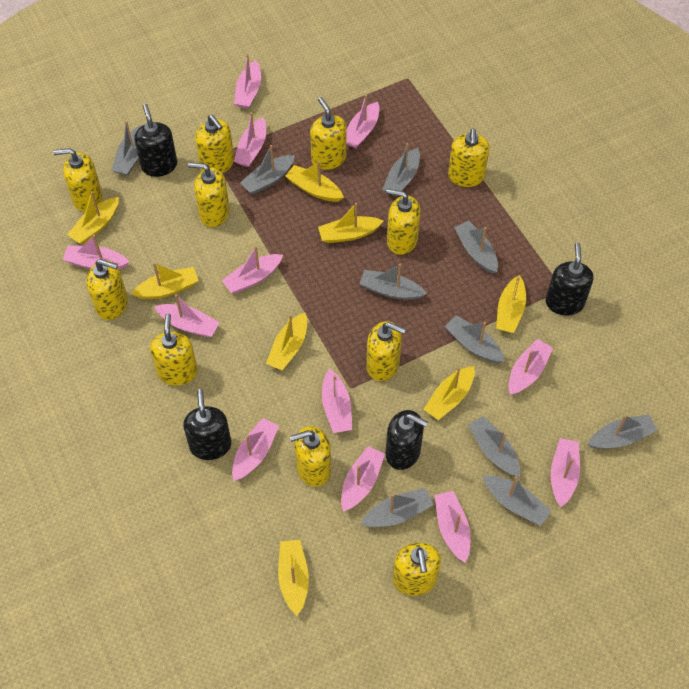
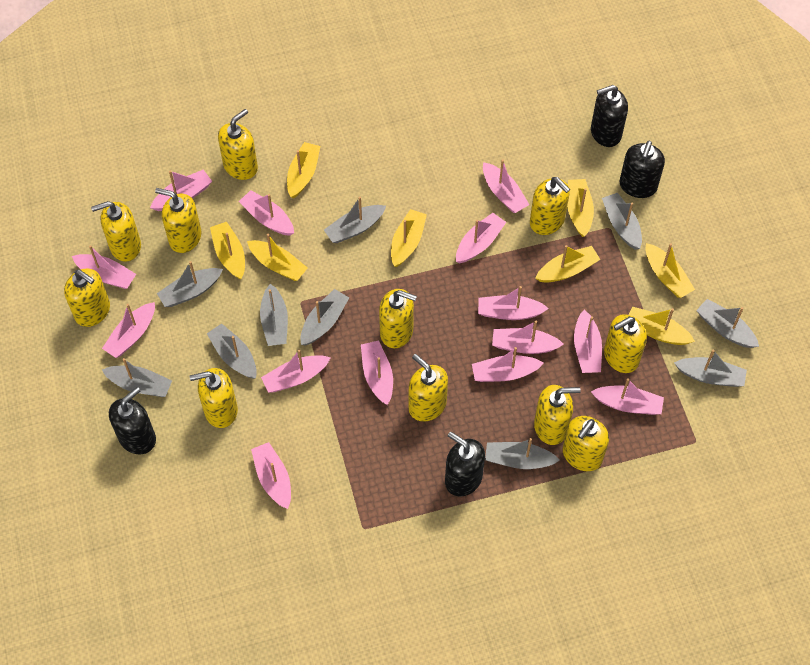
pink boat: [63,235,129,269] [154,294,220,338] [222,246,283,294] [232,418,279,481] [234,54,261,109] [234,112,266,167] [322,369,352,433] [341,446,385,512] [347,95,380,148] [435,491,471,563] [508,339,553,395] [551,438,580,507] = 12 -> [72,245,136,289] [102,302,155,358] [150,170,212,211] [239,190,294,236] [251,442,291,509] [261,350,331,393] [361,340,393,405] [456,213,506,263] [472,347,544,382] [478,286,549,320] [483,159,529,213] [492,321,563,354] [574,310,602,373] [591,378,664,415] = 14

